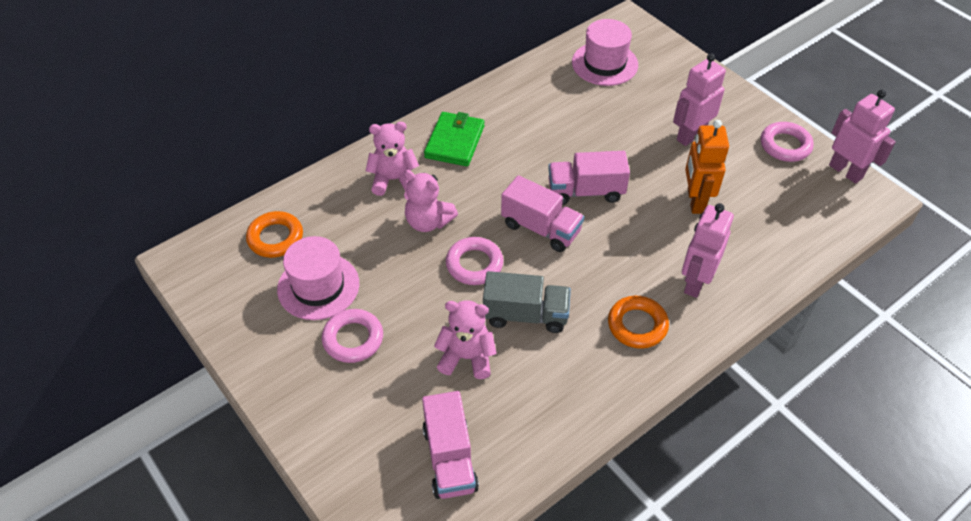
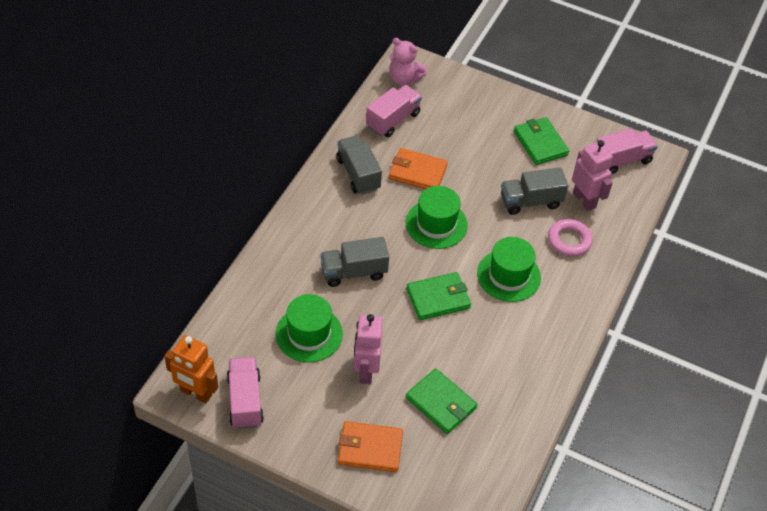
green hat: none = 0 -> [276,294,343,362] [406,186,468,249] [477,237,541,302] = 3
green wallet: [424,112,485,166] = 1 -> [406,272,471,320] [406,368,477,434] [514,117,569,165] = 3
grey truck: [483,271,571,333] = 1 -> [320,237,389,287] [336,135,382,195] [501,167,568,215] = 3
orange ring: [246,211,303,258] [608,296,669,349] = 2 -> none = 0
orange wallet: none = 0 -> [338,421,403,472] [389,148,448,189] = 2
pink hat: [277,236,359,320] [572,19,638,86] = 2 -> none = 0
pink ring: [322,309,383,363] [446,237,503,285] [761,122,814,162] = 3 -> [548,219,593,257] = 1
pink robot: [673,53,726,146] [682,203,734,298] [829,90,896,184] = 3 -> [354,314,383,384] [572,140,613,211] = 2
pink teddy bear: [366,122,419,196] [404,170,458,232] [434,300,496,379] = 3 -> [389,38,426,85] = 1

